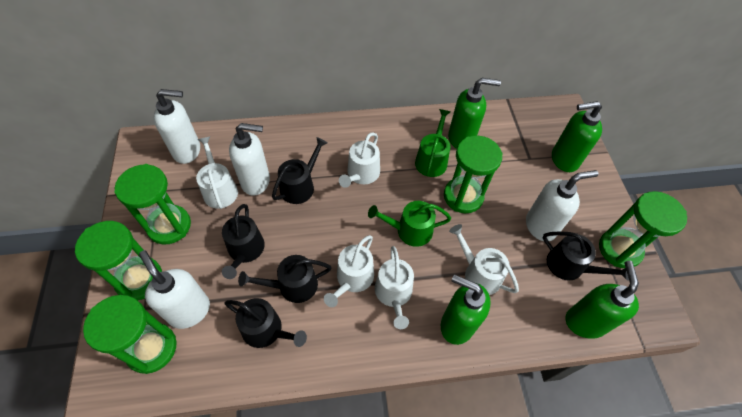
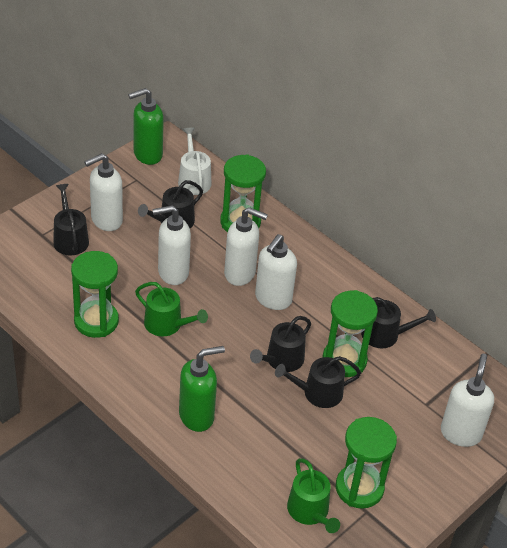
green hourglass: [75,221,163,300] [83,295,177,374] [114,164,191,245] [444,136,503,213] [599,191,687,268] = 5 -> [71,251,119,338] [220,154,266,232] [323,290,378,377] [336,417,397,509] = 4
green soap dispenser: [441,274,491,345] [448,78,501,149] [552,101,602,172] [566,261,639,339] = 4 -> [128,88,164,165] [179,346,225,432] = 2
white soap dispenser: [139,250,210,329] [153,89,200,164] [229,123,270,196] [526,170,599,241] = 4 -> [84,153,123,231] [152,205,191,285] [224,207,268,286] [255,234,297,310] [441,354,494,447] = 5
white watering can: [196,137,238,209] [324,235,374,307] [339,132,380,188] [375,246,414,329] [449,224,519,295] = 5 -> [178,128,212,195] = 1

